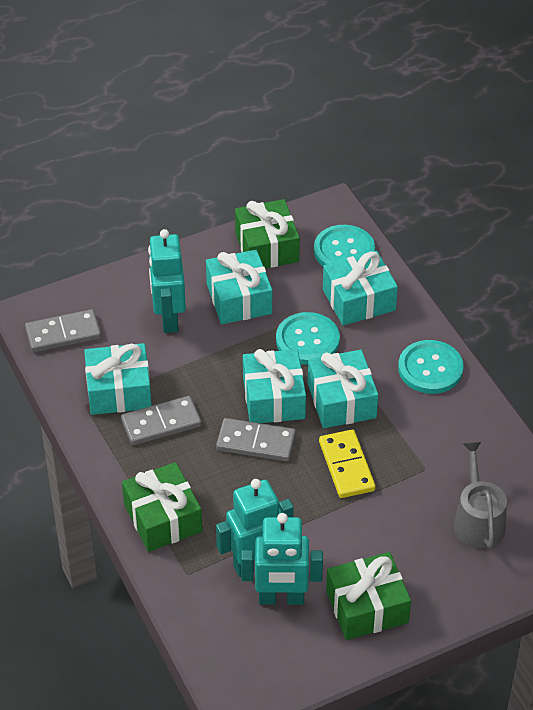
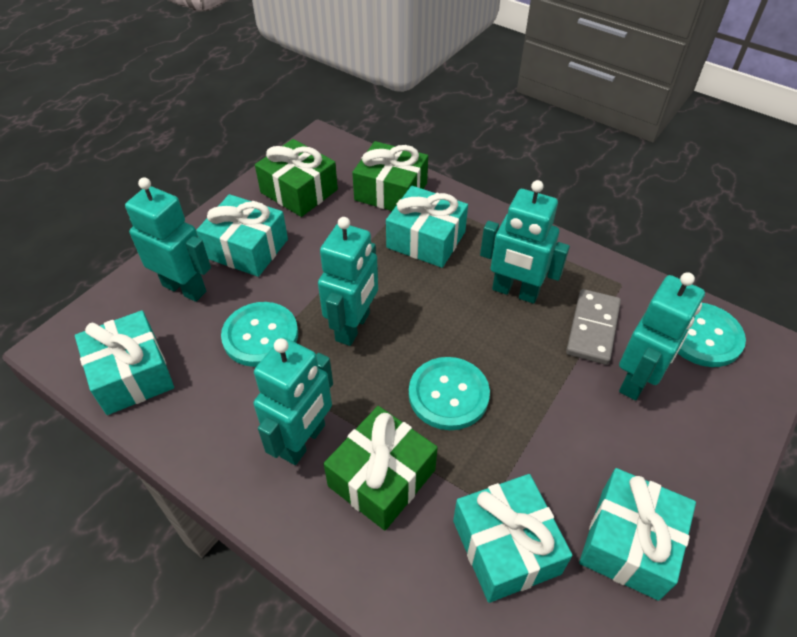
grey domino: [25,309,101,352] [121,396,202,445] [216,418,296,461] = 3 -> [566,289,621,365] = 1
grey watering can: [454,442,507,549] = 1 -> none = 0
turquoise robot: [148,229,186,333] [216,479,294,577] [241,513,323,605] = 3 -> [125,178,211,302] [253,338,333,465] [318,217,378,346] [480,180,570,304] [619,272,705,401] = 5
yellow domino: [319,430,376,498] = 1 -> none = 0

